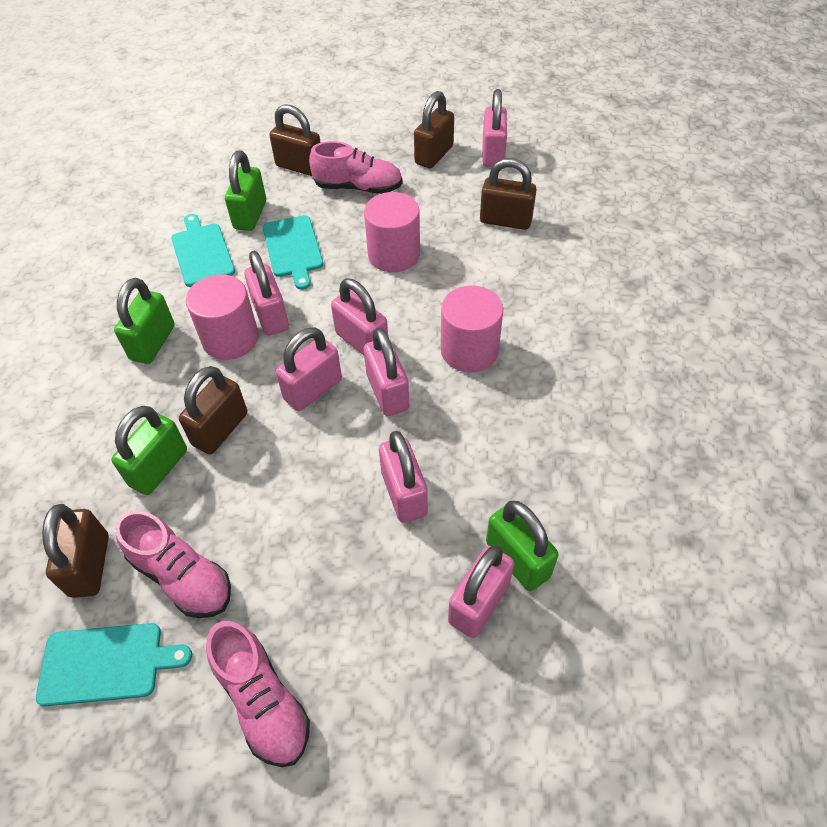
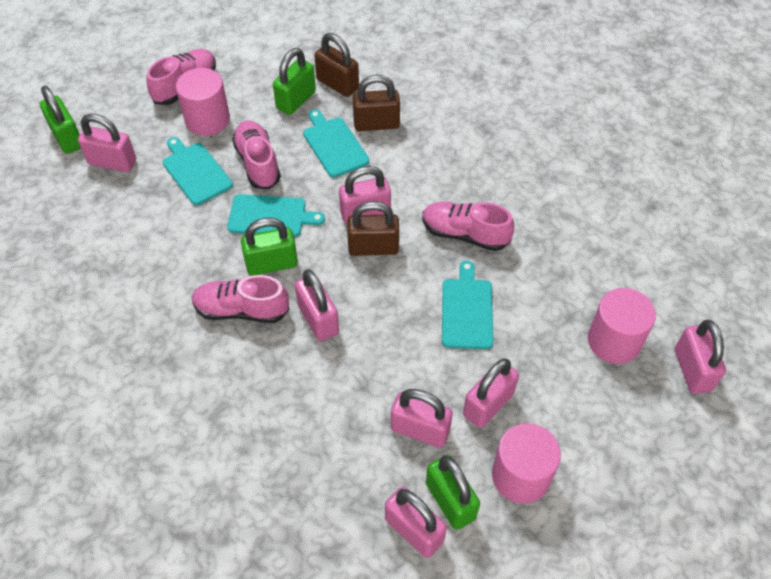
brown padlock: [42,504,109,598] [179,366,247,454] [269,104,321,176] [414,91,454,168] [480,158,537,230] = 5 -> [314,33,359,97] [347,201,399,256] [353,75,400,131] = 3
pink shoe: [115,510,231,618] [206,621,310,767] [309,141,403,194] = 3 -> [146,49,216,105] [192,275,289,323] [232,120,281,189] [422,202,514,251] = 4
turquoise cutting board: [36,623,192,707] [171,214,235,287] [262,215,323,290] = 3 -> [163,137,233,205] [227,194,325,237] [303,110,369,177] [442,261,493,349] = 4

